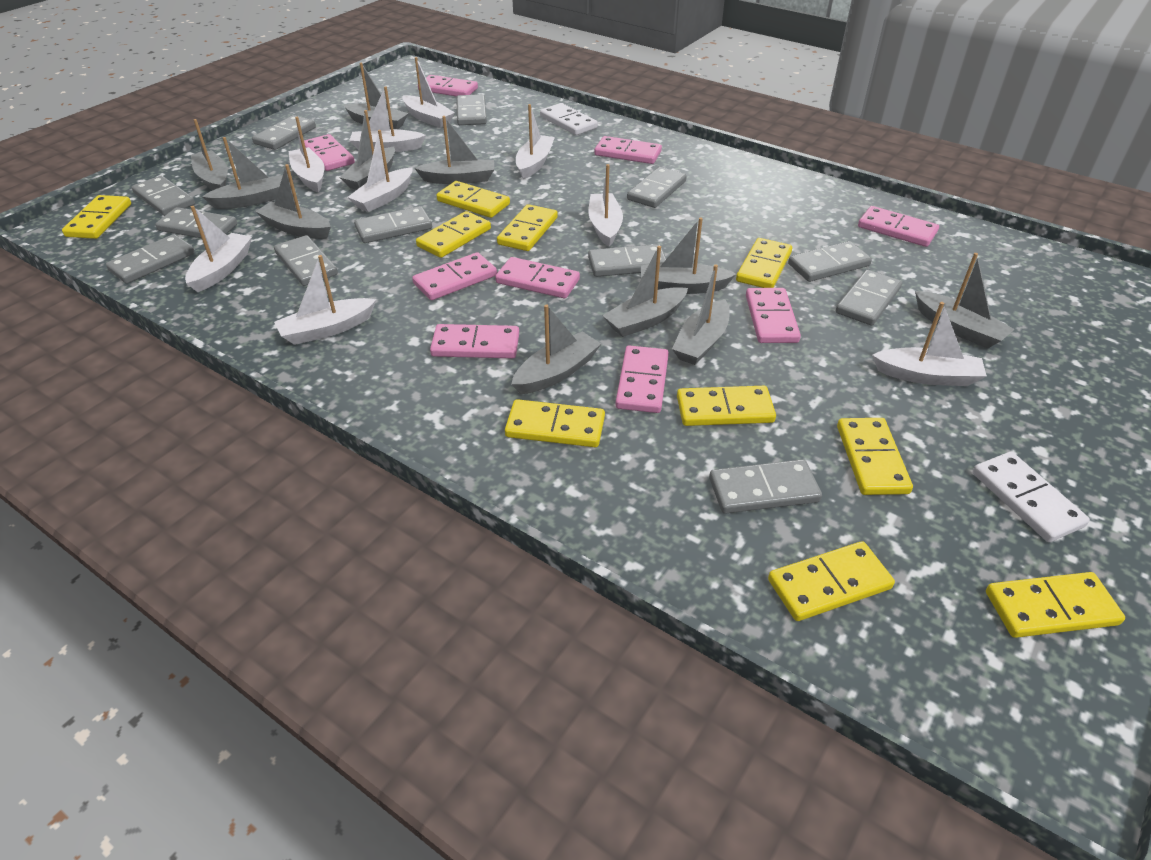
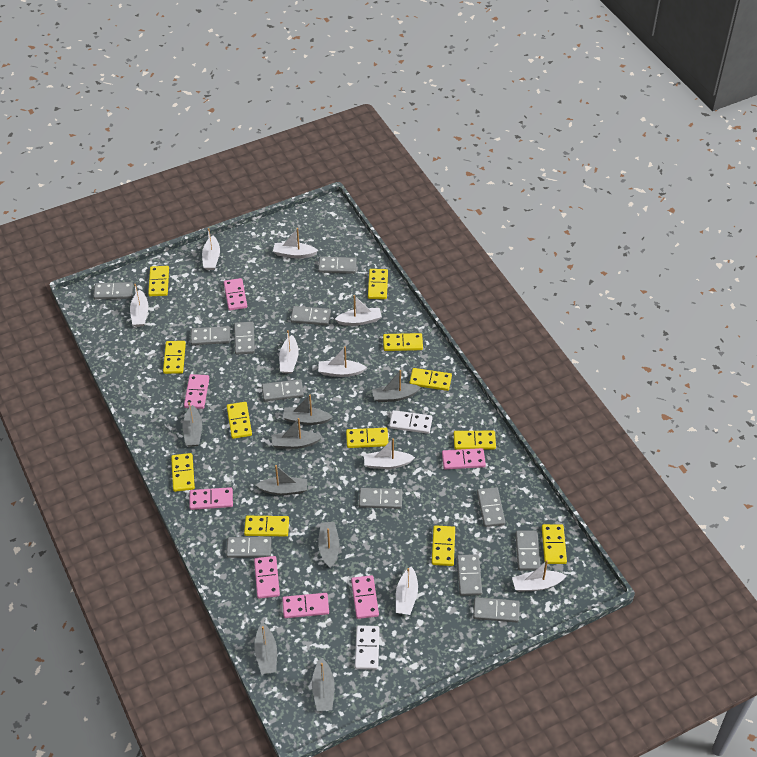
grey boat: [191,119,228,190] [202,137,283,209] [255,164,331,239] [339,110,395,190] [344,63,408,129] [414,116,494,184] [511,304,601,394] [602,246,688,337] [641,218,736,294] [672,265,730,365] [915,253,1015,349] = 11 -> [182,402,202,447] [254,623,277,674] [256,465,307,495] [272,418,322,449] [283,395,333,425] [312,658,335,711] [318,522,340,568] [372,370,421,402] = 8
pink domino: [304,134,355,171] [412,252,497,300] [418,75,478,96] [430,324,519,358] [495,257,580,298] [595,136,662,164] [615,345,669,413] [746,288,801,343] [858,206,939,247] = 9 -> [184,374,209,409] [189,487,233,510] [224,278,247,310] [254,556,280,599] [282,593,329,618] [351,575,379,619] [442,448,486,469] = 7
yellow domino: [62,195,131,239] [416,211,491,258] [436,181,510,218] [497,204,558,251] [505,399,605,447] [677,386,776,426] [736,238,792,288] [768,541,895,621] [837,418,913,495] [986,572,1125,638] = 10 -> [148,266,169,296] [163,341,186,374] [171,453,195,492] [227,402,252,439] [244,516,289,536] [346,428,389,448] [368,269,388,299] [383,333,423,351] [409,368,452,391] [432,525,455,566] [454,431,496,450] [542,524,567,564] = 12

